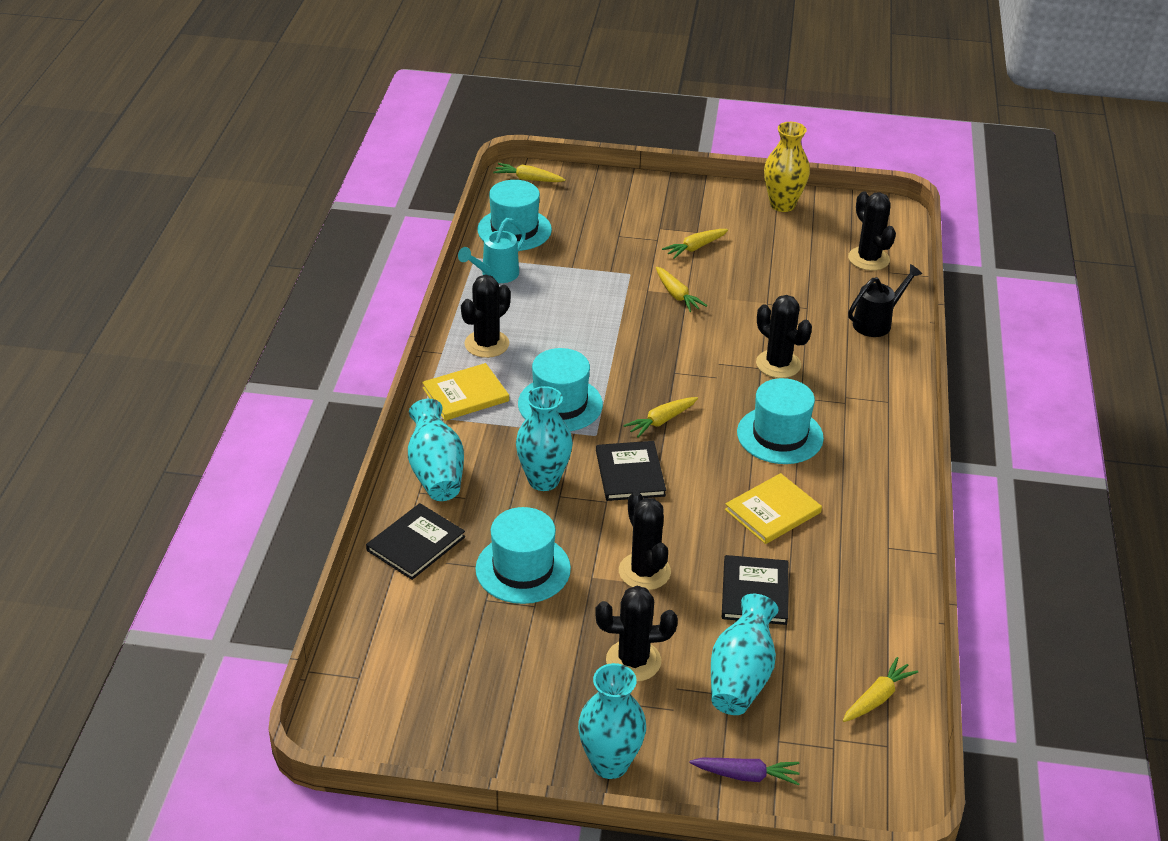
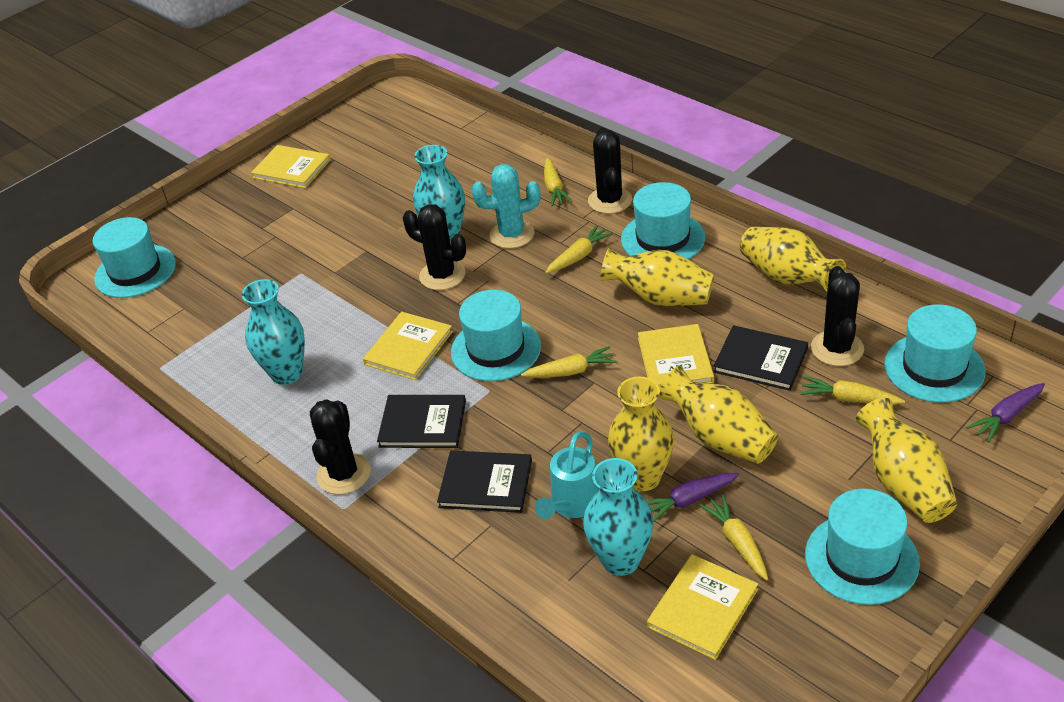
black cactus: [461,275,511,358] [595,586,678,682] [619,491,671,590] [756,295,812,378] [848,191,896,271] = 5 -> [310,399,371,495] [403,204,466,290] [588,128,632,214] [811,266,864,366] = 4
black watering can: [848,264,922,337] = 1 -> none = 0
purple carrot: [689,758,800,786] = 1 -> [646,473,739,522] [966,383,1045,442] = 2
turquoise cactus: none = 0 -> [471,164,540,249] = 1
turquoise hat: [475,507,571,604] [477,180,552,251] [518,348,603,431] [737,378,824,464] = 4 -> [92,217,176,298] [451,290,541,381] [621,182,705,259] [805,489,920,605] [884,304,985,402] = 5
turquoise vase: [408,399,464,501] [516,386,573,491] [578,663,646,779] [711,594,779,715] = 4 -> [242,279,305,385] [413,145,465,243] [583,458,653,576] = 3
yellow book: [422,363,509,421] [725,473,822,544] = 2 -> [251,145,331,188] [363,312,453,380] [638,324,714,388] [647,554,758,660] = 4
yellow vase: [764,122,810,212] = 1 -> [600,248,714,306] [608,377,674,491] [659,366,778,464] [740,227,846,291] [856,398,957,523] = 5

